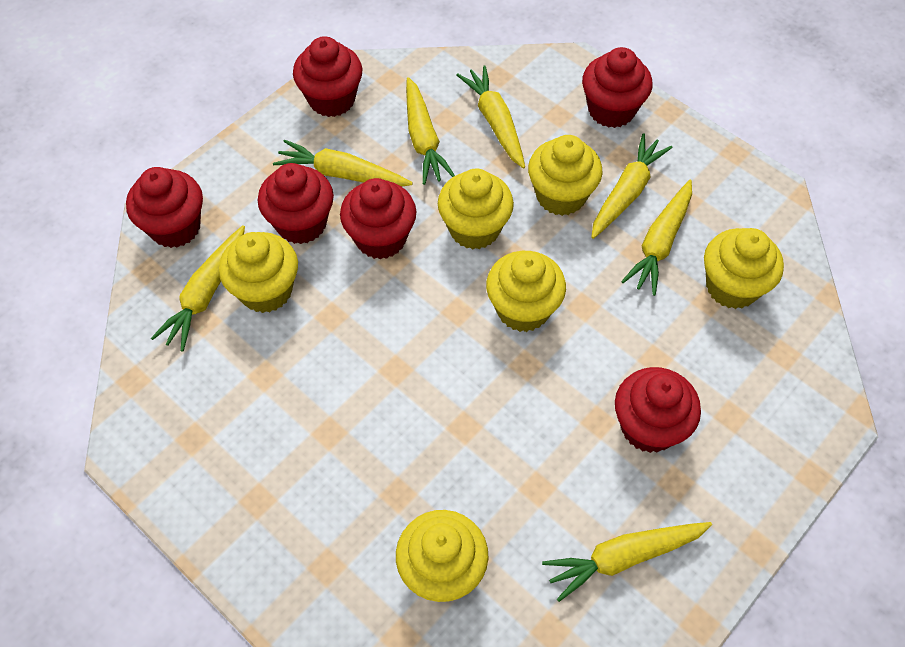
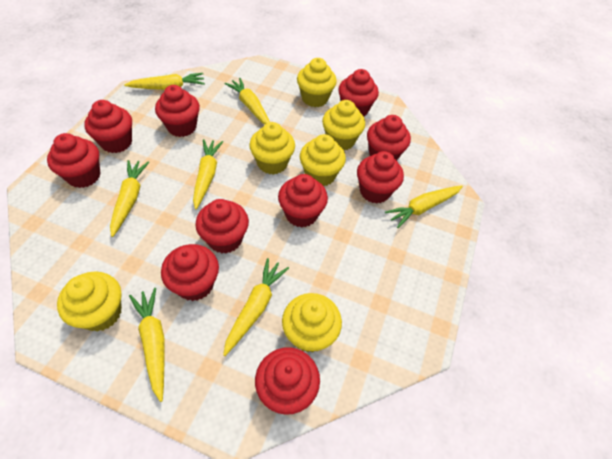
red cupcake: [126,167,203,248] [258,163,334,244] [293,36,362,117] [340,178,417,259] [582,47,652,128] [615,367,701,453] = 6 -> [47,133,101,188] [84,100,132,153] [155,85,200,137] [161,244,219,301] [195,199,249,253] [255,347,320,415] [278,174,328,228] [338,69,379,117] [357,151,404,204] [367,115,411,160] = 10

